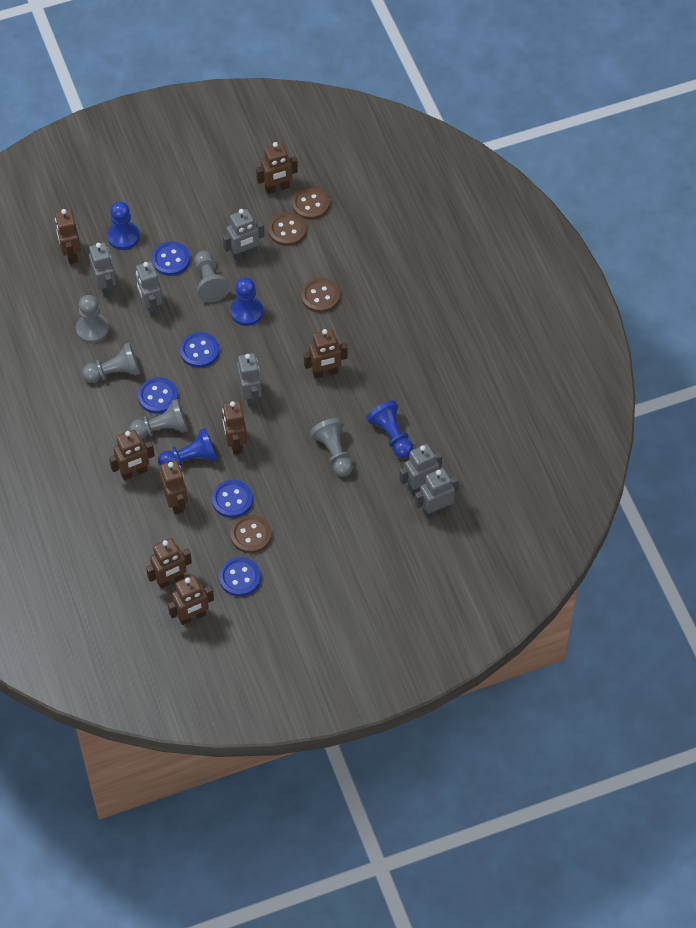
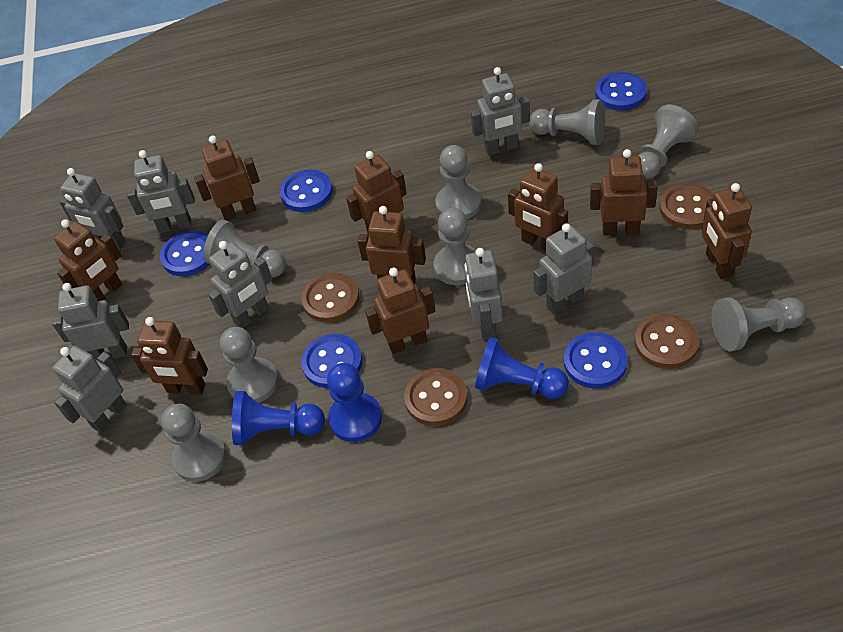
blue pawn: [107,201,140,250] [158,428,218,467] [230,277,263,326] [366,400,413,458] = 4 -> [232,391,325,445] [327,363,382,442] [475,337,569,399] = 3
brown robot: [55,209,81,264] [109,430,155,480] [146,538,192,588] [160,460,188,515] [168,575,214,625] [222,400,247,454] [256,142,298,194] [304,329,348,379] = 8 -> [54,219,122,301] [131,317,208,395] [194,136,260,221] [346,151,407,235] [357,206,426,284] [365,268,435,354] [508,163,568,251] [590,149,658,236] [702,183,752,279] = 9
grey pawn: [76,295,109,344] [82,343,140,383] [129,399,188,439] [194,251,230,302] [310,418,353,477] = 5 -> [161,404,226,482] [204,220,286,278] [220,327,279,403] [434,208,476,285] [435,145,481,219] [529,100,605,145] [638,105,699,179] [711,297,807,351] = 8
grey robot: [89,242,116,298] [135,261,163,317] [223,209,264,261] [237,353,262,407] [399,444,442,495] [415,468,458,519] = 6 -> [52,283,129,361] [52,346,127,433] [59,168,126,250] [127,150,195,233] [208,241,272,328] [464,248,503,340] [471,67,530,155] [533,223,594,314] = 8

